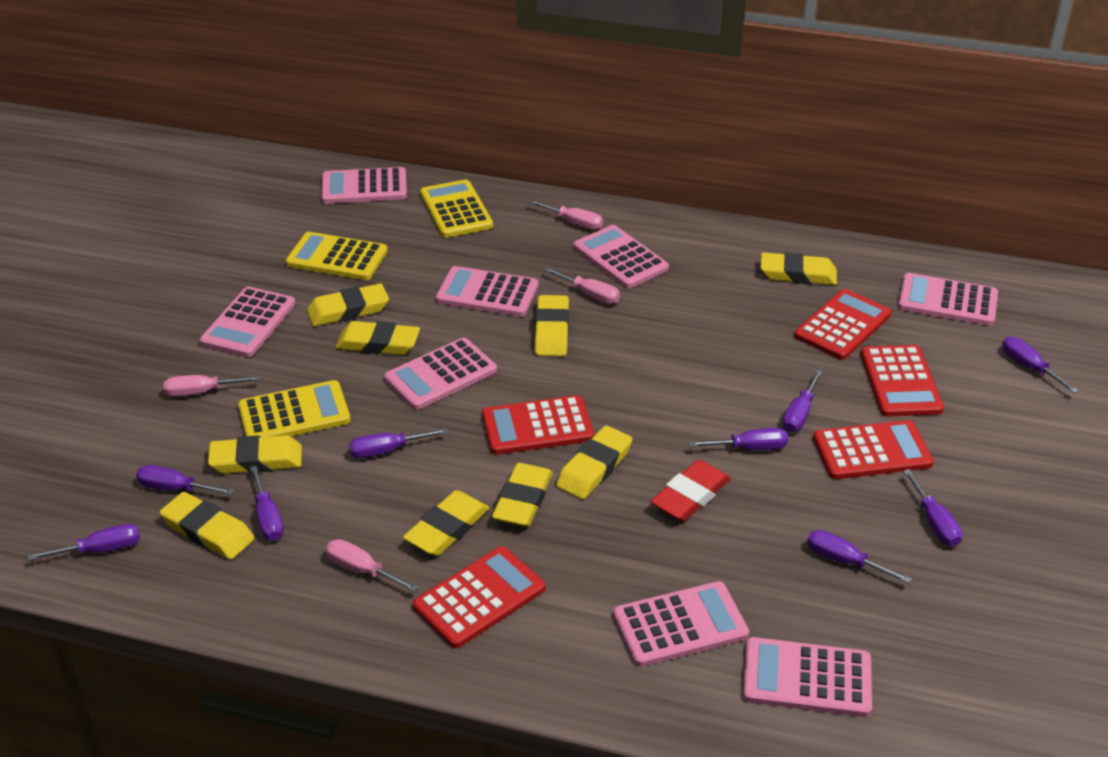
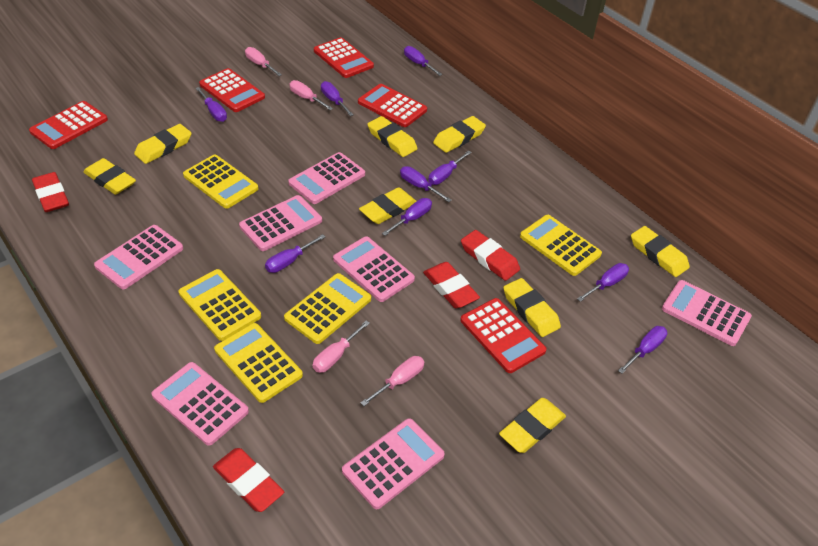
pink calculator: [200,287,295,357] [321,167,407,204] [384,338,497,410] [436,266,538,317] [573,225,669,288] [613,581,749,667] [743,637,872,717] [898,273,998,326] = 8 -> [94,225,183,289] [152,362,249,446] [239,195,322,251] [288,152,365,204] [333,236,415,302] [342,418,445,509] [662,280,752,346] = 7
red eraser: [651,459,731,522] = 1 -> [32,172,69,212] [213,448,284,512] [423,262,480,308] [461,230,520,281] = 4
yellow calculator: [238,380,351,437] [286,232,388,280] [420,180,493,238] = 3 -> [178,269,261,341] [183,155,258,209] [214,323,303,403] [284,273,371,344] [520,215,602,276] = 5
yellow eraser: [160,492,254,560] [208,435,302,474] [307,283,389,326] [336,321,420,355] [403,490,490,556] [492,463,553,527] [535,295,569,356] [556,426,632,499] [760,252,837,285] = 9 -> [84,158,136,195] [134,124,192,164] [359,187,416,224] [367,116,418,157] [433,116,486,153] [499,398,566,453] [503,278,561,337] [631,226,690,277] = 8

